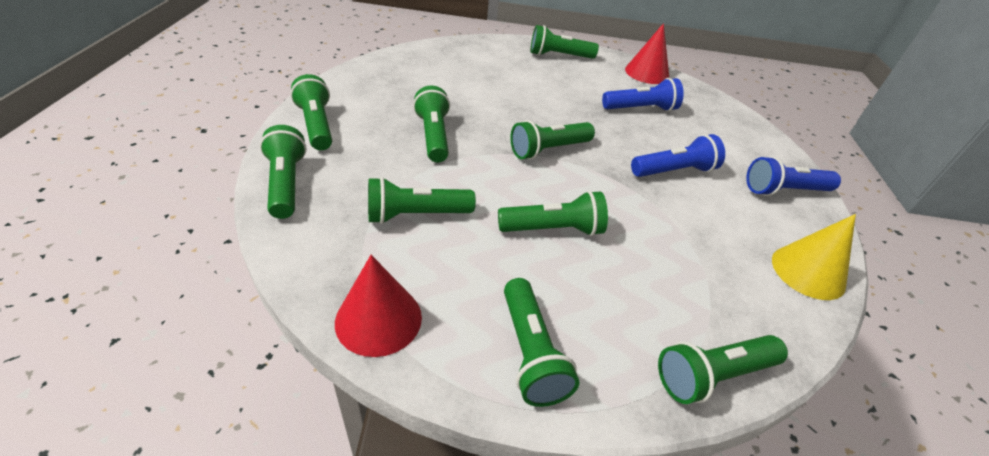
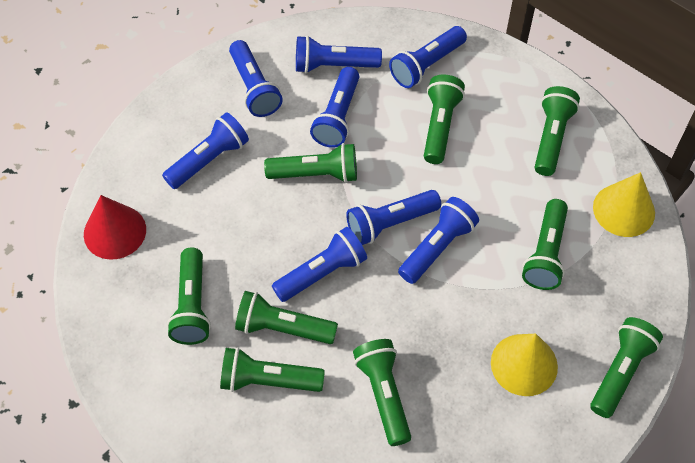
blue flashlight: [602,78,684,111] [631,134,725,177] [746,156,841,196] = 3 -> [162,112,249,189] [229,40,283,117] [272,227,367,302] [296,35,382,73] [310,67,359,148] [346,190,441,245] [389,26,467,88] [398,197,479,284] = 8
red cone: [335,255,422,357] [625,23,669,84] = 2 -> [84,195,146,260] = 1
yellow cone: [772,214,856,300] = 1 -> [491,334,558,396] [593,172,655,237] = 2

